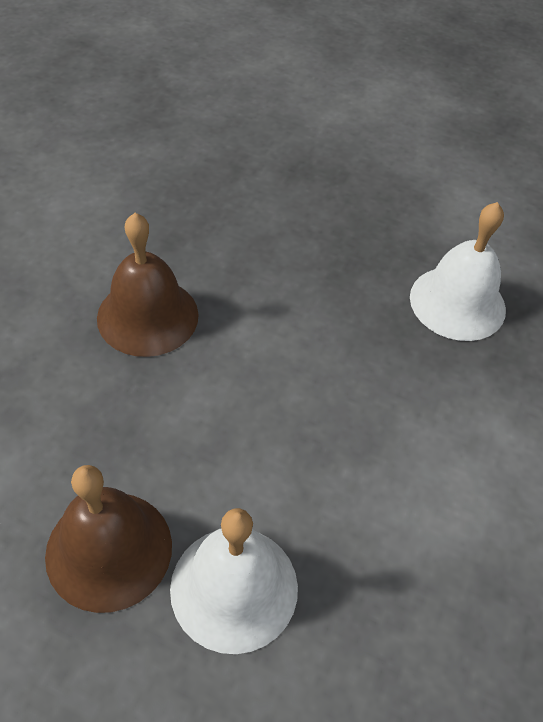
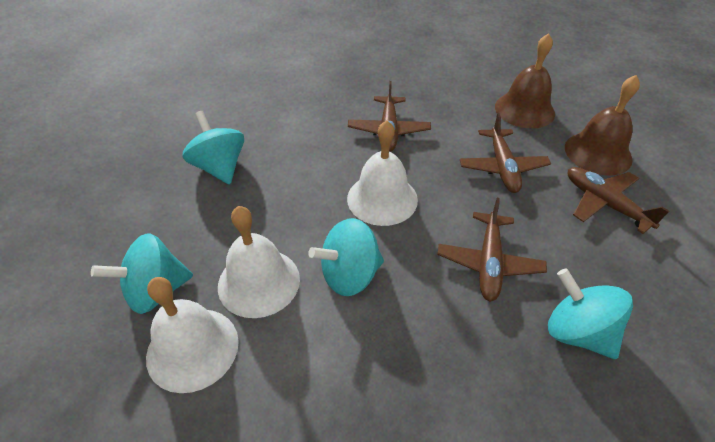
brown plane: none = 0 -> [348,81,431,152] [437,198,547,302] [460,113,551,193] [568,167,669,234] = 4
turquoise spinning top: none = 0 -> [91,233,193,314] [182,111,244,185] [308,218,384,296] [548,268,633,359] = 4
white bell: [170,508,298,654] [410,202,506,341] = 2 -> [146,277,239,393] [218,206,300,318] [347,120,418,226] = 3

